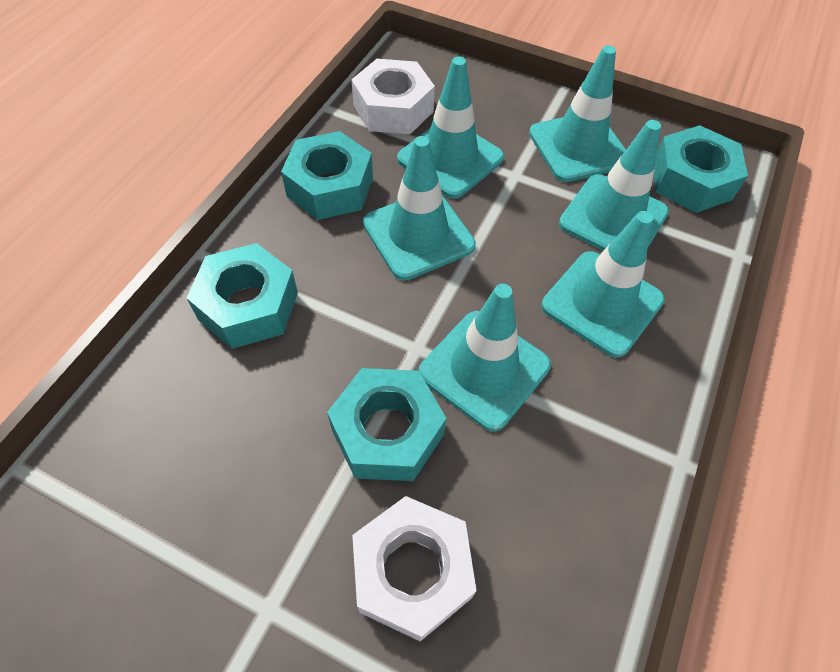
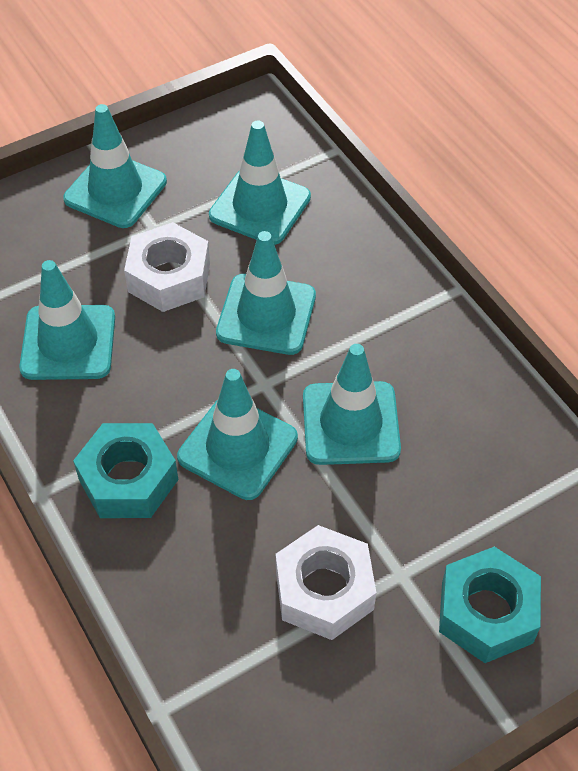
turquoise nut: [187,243,298,349] [281,131,373,220] [327,368,446,481] [654,125,748,213] = 4 -> [73,423,178,518] [439,546,541,663] = 2

